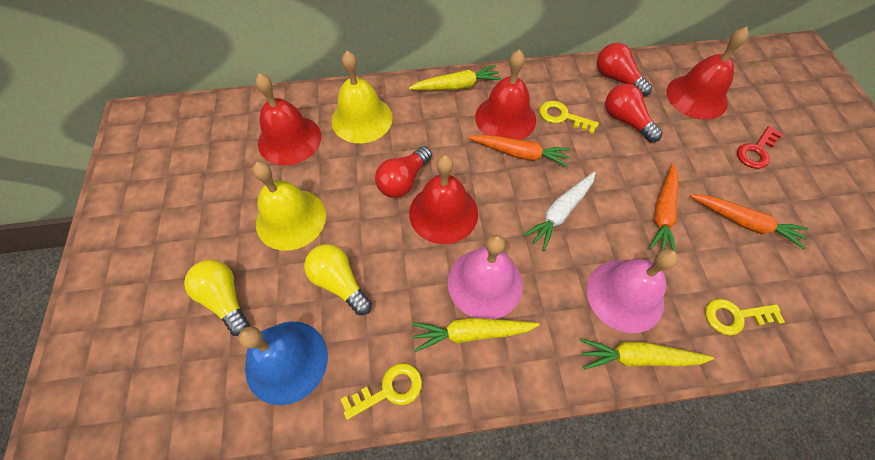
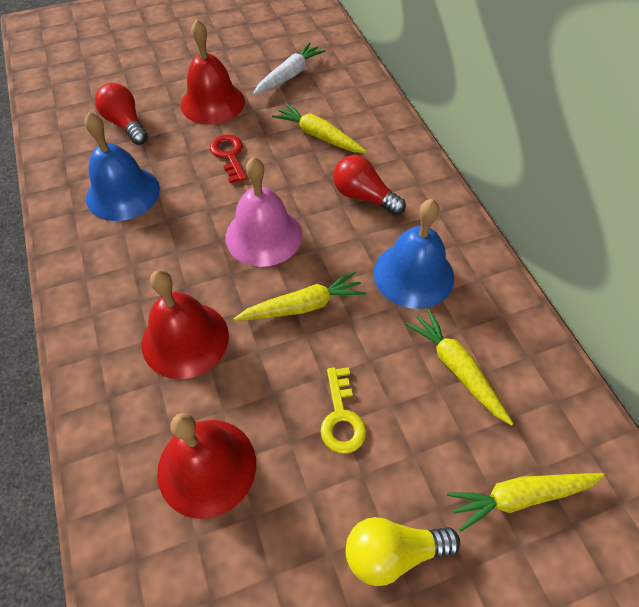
blue bell: [238,321,328,405] = 1 -> [84,112,160,221] [373,199,454,309] = 2
orange carrot: [469,134,571,167] [649,163,678,252] [690,195,808,249] = 3 -> none = 0
pink bell: [448,234,523,319] [587,249,678,333] = 2 -> [226,157,302,267] = 1
red bell: [255,73,321,166] [409,155,478,244] [475,50,536,140] [667,27,749,120] = 4 -> [142,270,229,379] [157,413,256,519] [180,19,245,125] = 3
red light bulb: [375,146,432,198] [597,43,652,97] [605,84,663,143] = 3 -> [95,83,148,145] [333,155,406,215] = 2
yellow bell: [252,162,326,251] [331,51,393,143] = 2 -> none = 0
yellow carrot: [409,65,502,90] [412,318,539,352] [580,339,714,370] = 3 -> [234,271,366,321] [272,103,367,153] [405,309,514,426] [447,473,605,532] = 4
yellow key: [341,363,422,420] [539,101,599,134] [705,299,785,335] = 3 -> [321,367,367,454] = 1
yellow light bulb: [184,260,250,336] [304,244,372,315] = 2 -> [345,517,460,586] = 1

